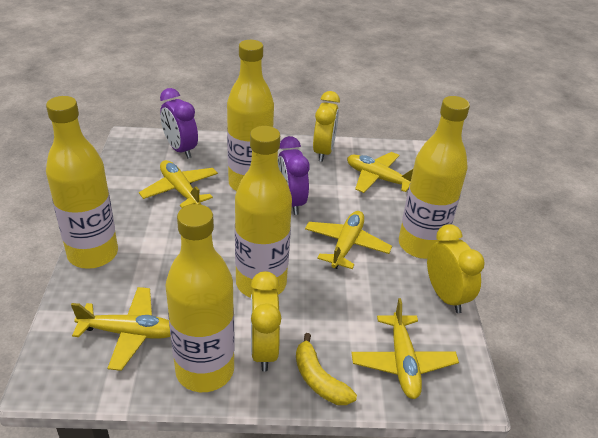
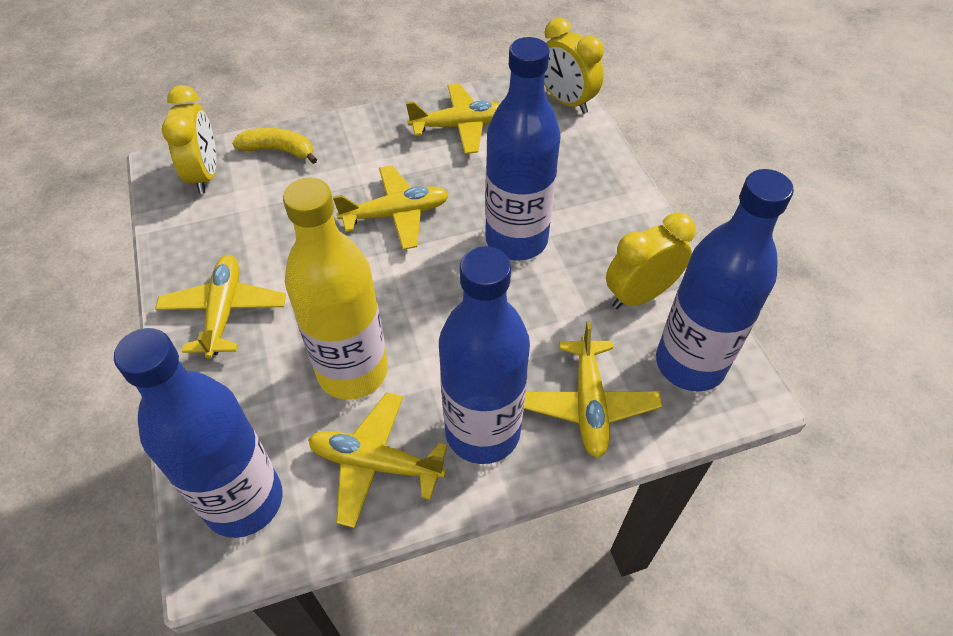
blue bottle: none = 0 -> [114,328,282,538] [439,246,530,464] [485,37,561,261] [656,169,794,392] = 4
purple clock: [160,88,198,159] [278,136,309,215] = 2 -> none = 0
yellow bottle: [46,96,118,269] [165,204,235,392] [227,40,274,191] [235,126,292,298] [399,96,470,259] = 5 -> [283,177,388,400] = 1

